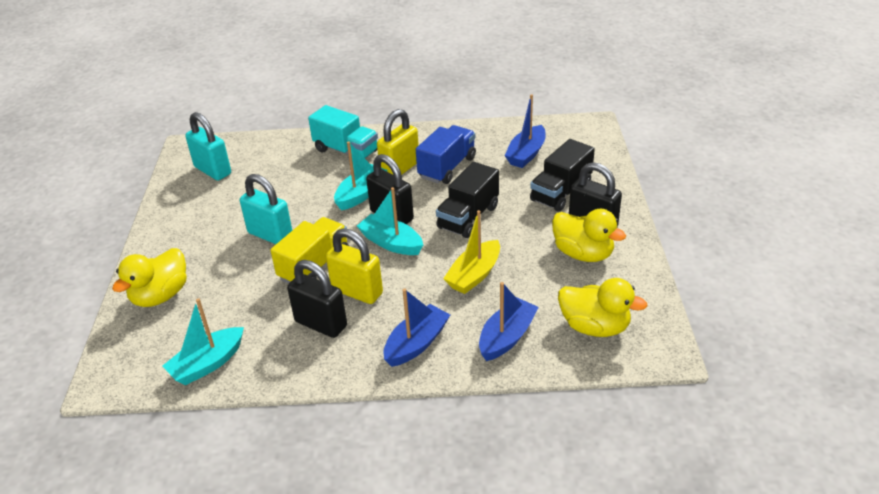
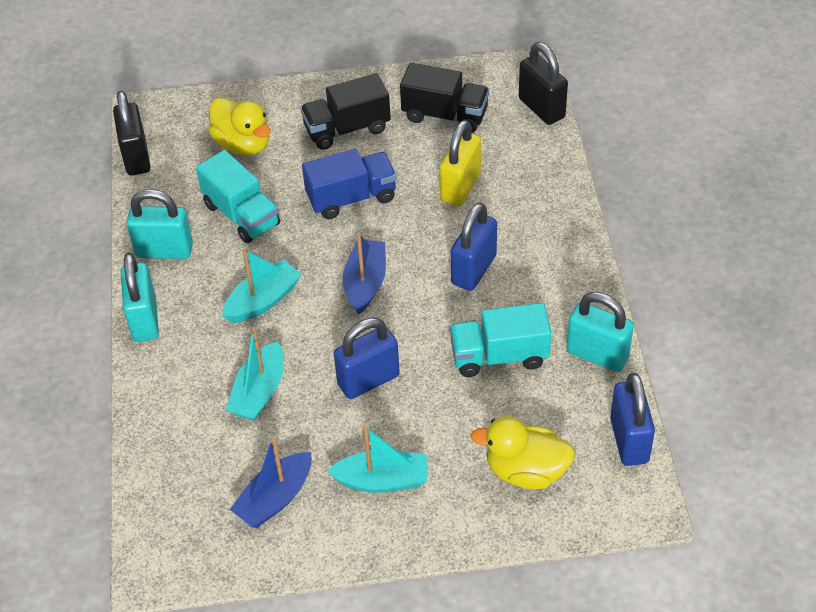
black padlock: [287,260,347,338] [366,154,414,224] [569,162,622,227] = 3 -> [113,91,151,176] [519,42,568,125] = 2
blue boat: [384,289,450,367] [479,282,539,361] [504,94,546,168] = 3 -> [230,437,312,528] [342,233,386,314] = 2
blue padlock: none = 0 -> [334,318,400,399] [451,203,497,291] [610,373,655,466] = 3
turquoise padlock: [185,112,231,180] [240,174,292,244] = 2 -> [121,253,159,342] [127,189,193,259] [566,292,634,372] = 3
turquoise truck: [308,105,378,159] = 1 -> [196,150,280,243] [450,303,551,377] = 2
yellow boat: [443,210,500,294] = 1 -> none = 0
yellow duck: [112,248,187,307] [552,209,626,262] [558,278,647,337] = 3 -> [208,97,271,156] [471,416,575,490] = 2
yellow padlock: [326,228,383,304] [377,109,419,175] = 2 -> [440,120,481,206] = 1
yellow truck: [270,217,349,284] = 1 -> none = 0

